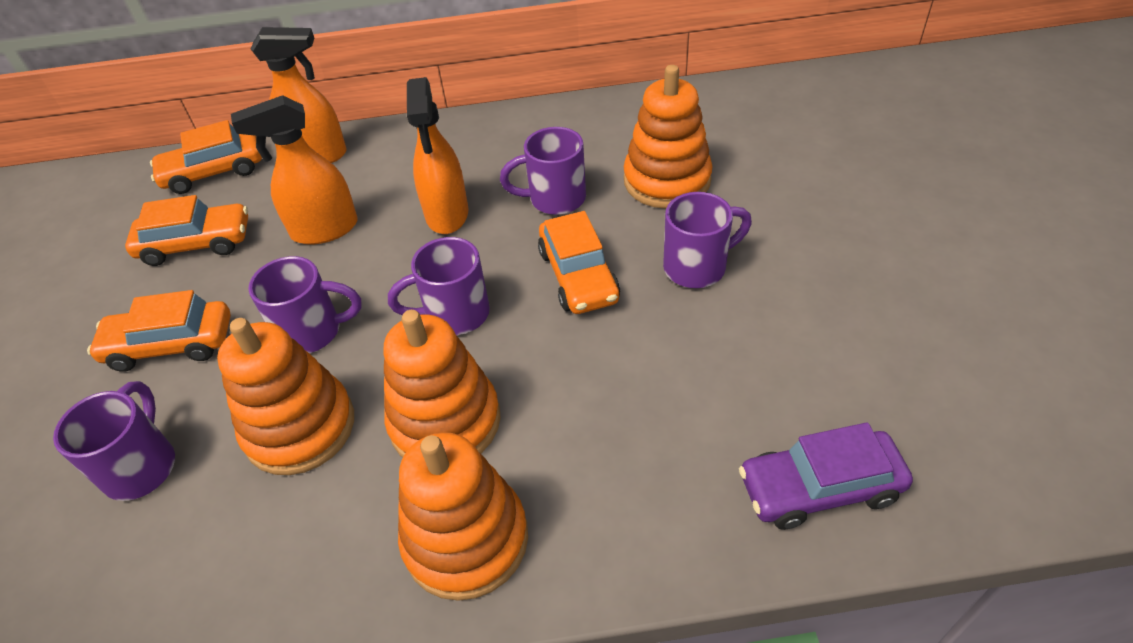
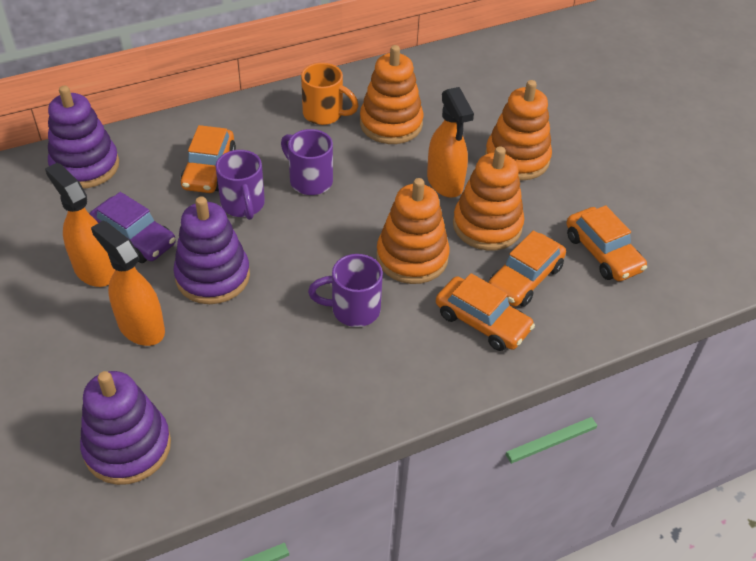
orange mug: none = 0 -> [301,63,359,125] = 1
purple mug: [53,381,175,501] [248,256,362,353] [388,237,490,335] [500,127,586,215] [663,192,752,288] = 5 -> [215,150,265,220] [281,129,333,195] [308,254,383,327] = 3
purple stacking toy: none = 0 -> [48,85,119,189] [80,371,171,485] [173,196,250,304] = 3

